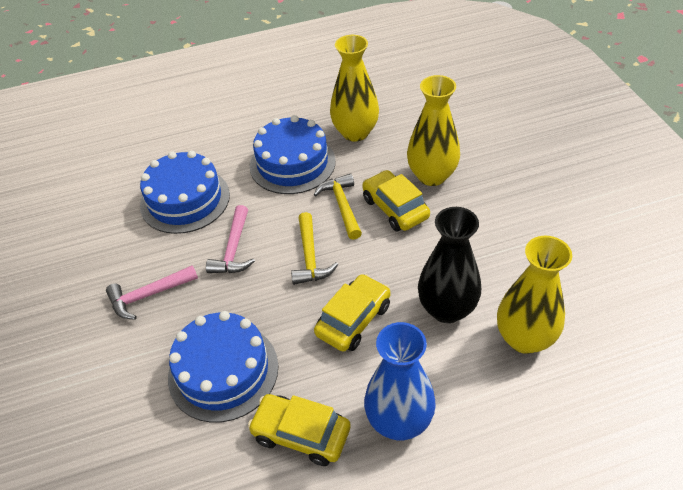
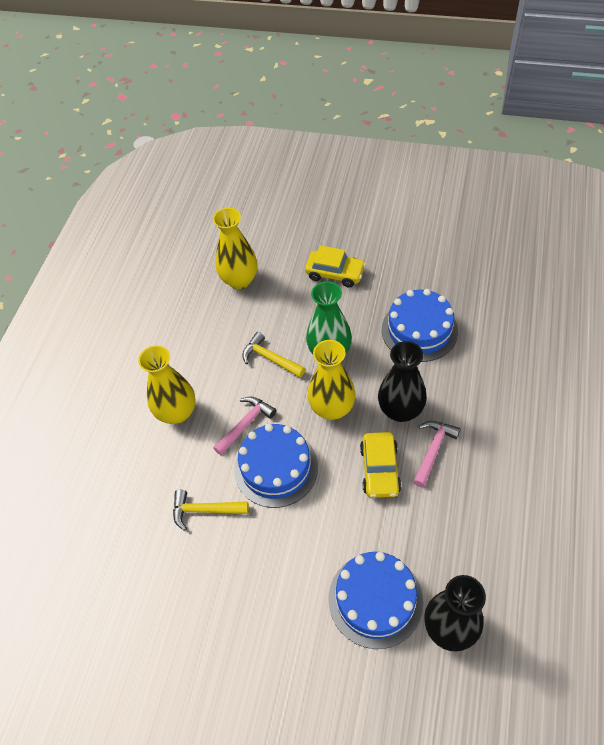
black vase: [418,207,481,323] = 1 -> [378,341,427,422] [425,575,486,652] = 2
blue vase: [364,322,436,440] = 1 -> none = 0
green vase: none = 0 -> [306,281,352,354] = 1
yellow car: [248,394,350,466] [314,274,391,352] [362,170,430,232] = 3 -> [305,245,366,288] [360,432,401,498] = 2

